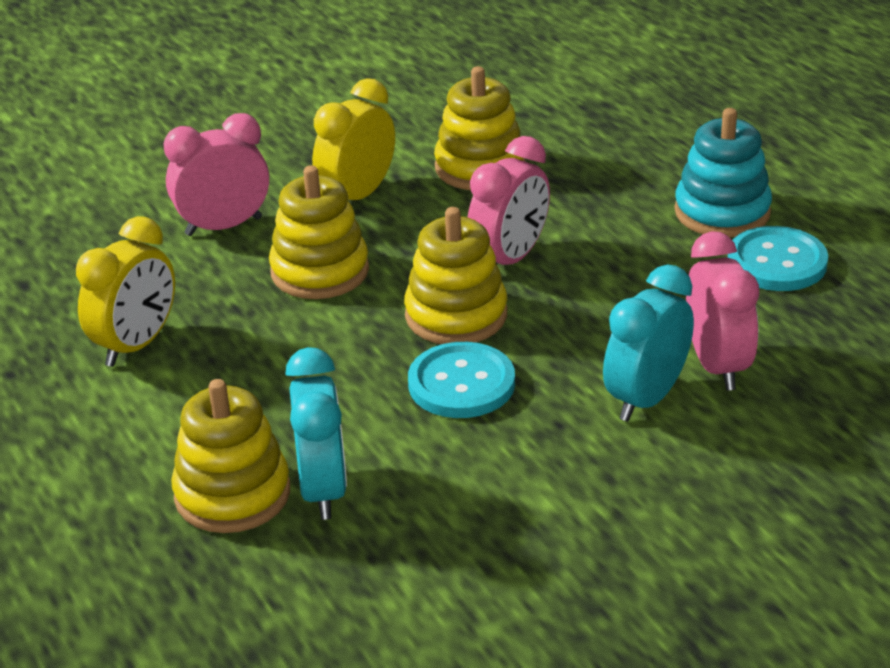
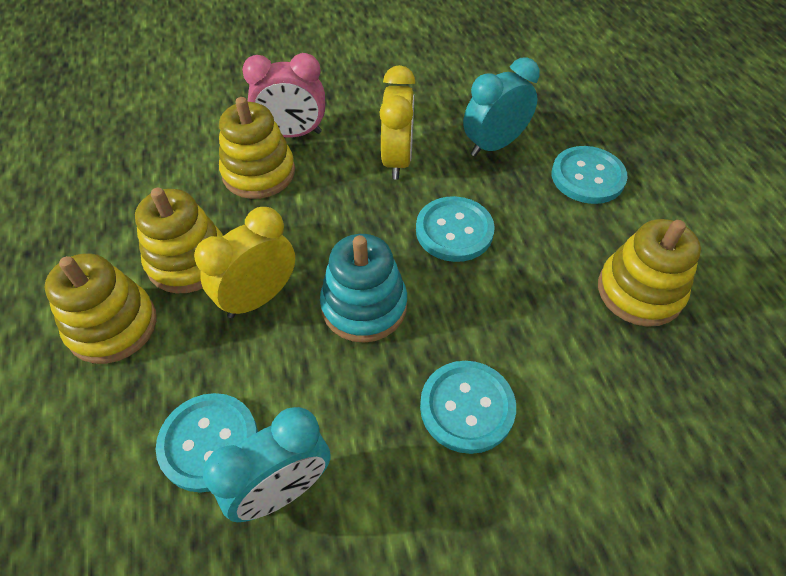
pink clock: [163,113,269,236] [467,136,550,265] [686,231,759,391] = 3 -> [242,53,325,138] = 1
turquoise button: [408,342,515,418] [728,226,828,291] = 2 -> [156,393,258,493] [416,196,495,262] [420,361,516,454] [552,146,628,204] = 4

